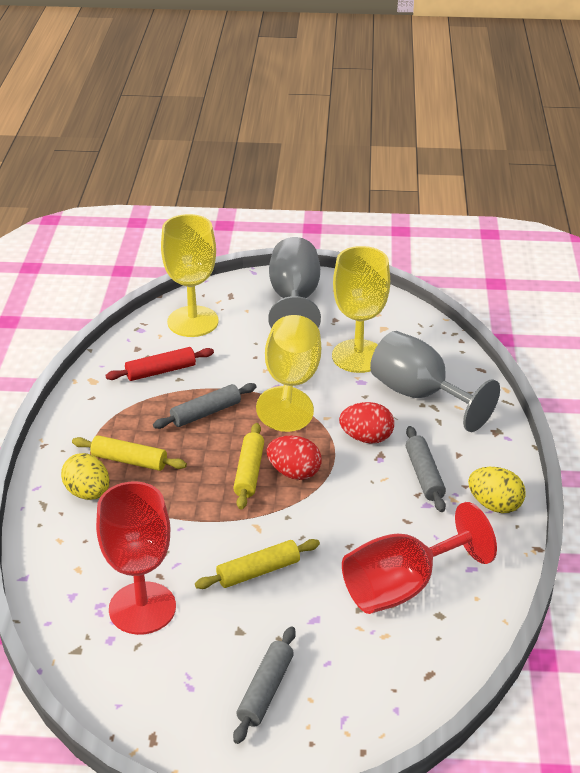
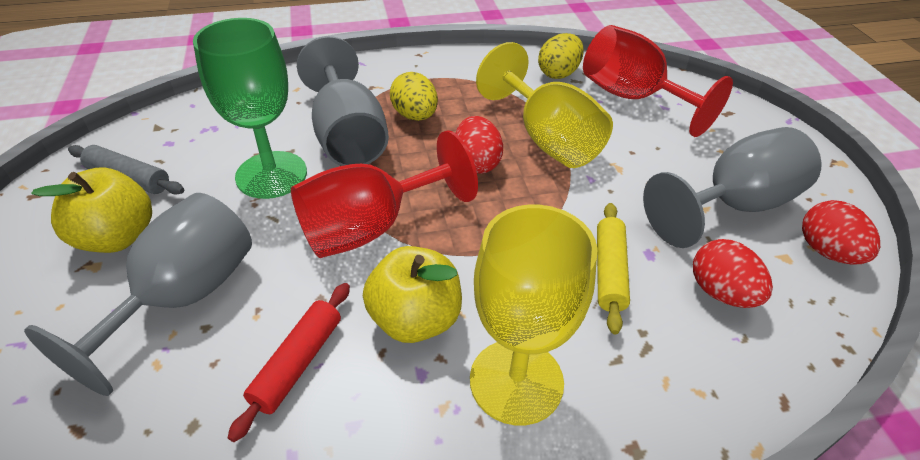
green goblet: none = 0 -> [193,18,307,199] = 1
grey goblet: [268,237,321,328] [370,331,500,432] = 2 -> [24,193,252,396] [297,36,389,166] [643,127,822,248] = 3
grey rolling pin: [153,383,257,429] [233,626,296,744] [406,426,446,512] = 3 -> [68,145,184,195] = 1
red egg: [267,436,322,480] [339,402,394,444] = 2 -> [456,116,503,174] [693,239,773,308] [802,200,880,265] = 3
yellow apple: none = 0 -> [31,167,152,253] [363,246,462,343] = 2
yellow goblet: [161,214,219,337] [256,315,321,432] [332,246,390,373] = 3 -> [470,205,598,425] [476,42,613,168] = 2
yellow rolling pin: [72,435,187,471] [195,539,320,589] [233,423,264,510] = 3 -> [597,203,630,334] = 1

